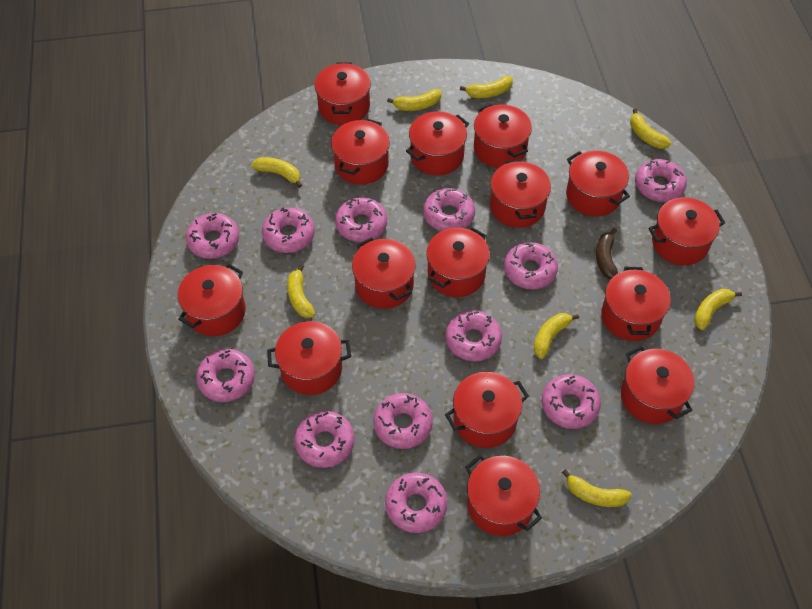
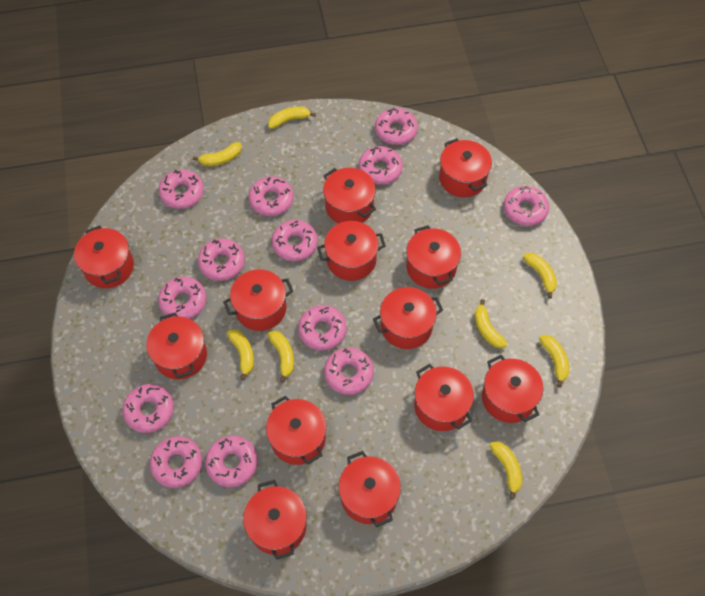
brown banana: [596,228,618,279] = 1 -> none = 0
pink donut: [186,213,239,259] [196,349,255,402] [262,208,315,253] [294,411,355,468] [335,197,387,242] [373,393,433,449] [385,473,447,533] [423,188,475,231] [445,310,502,361] [504,242,558,290] [542,374,601,429] [635,159,687,202] = 12 -> [122,384,174,433] [150,436,203,488] [158,277,206,319] [159,169,204,209] [198,238,245,281] [205,436,258,487] [249,176,294,216] [272,220,318,261] [298,305,347,350] [324,348,374,395] [359,146,403,185] [375,108,418,145] [504,186,549,226] = 13
red pot: [178,264,246,336] [267,321,351,395] [314,62,371,125] [331,119,390,185] [352,237,416,309] [406,111,469,176] [426,227,490,297] [445,372,529,448] [465,455,542,536] [474,104,532,168] [490,159,551,228] [566,151,630,217] [601,267,671,341] [621,346,694,424] [648,197,725,265] = 15 -> [74,225,134,288] [146,312,207,380] [223,269,293,331] [243,480,307,560] [266,395,327,465] [317,221,386,281] [323,168,376,224] [338,451,401,527] [373,287,443,349] [406,225,461,289] [414,364,474,431] [439,138,492,197] [482,355,543,423] = 13

